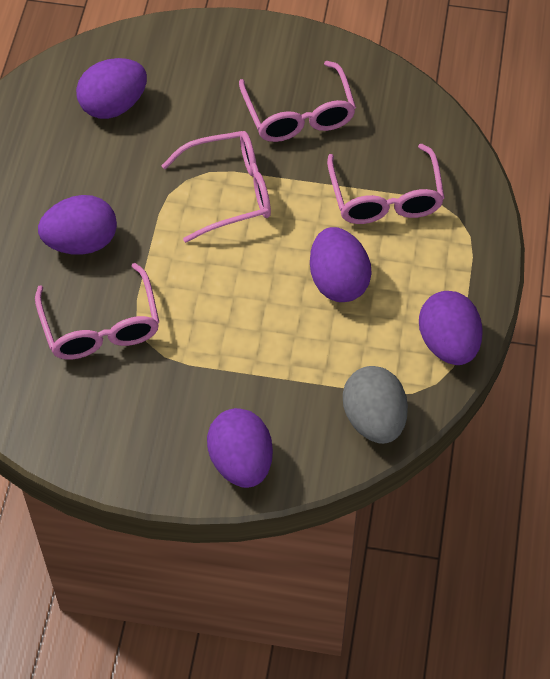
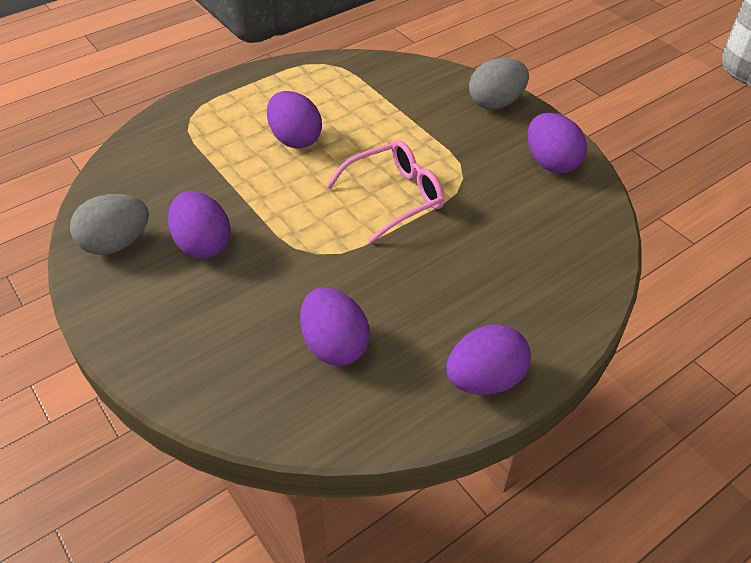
grey egg: [343,366,408,444] = 1 -> [70,194,149,255] [469,58,529,110] = 2
pink glasses: [35,263,159,360] [161,131,271,243] [239,61,356,142] [327,144,445,224] = 4 -> [326,140,444,243] = 1

